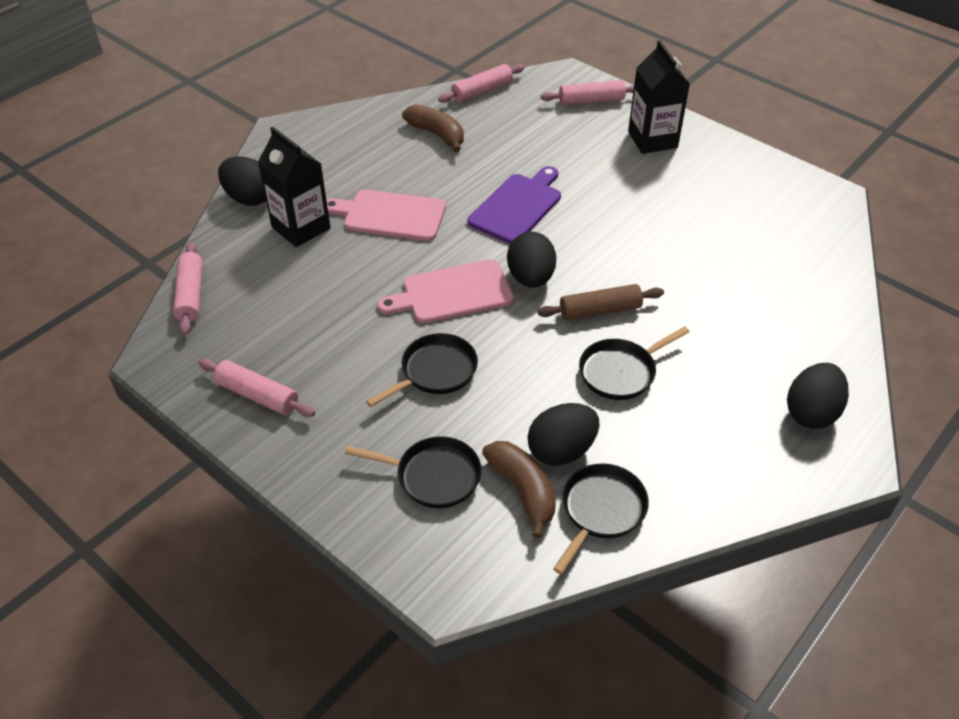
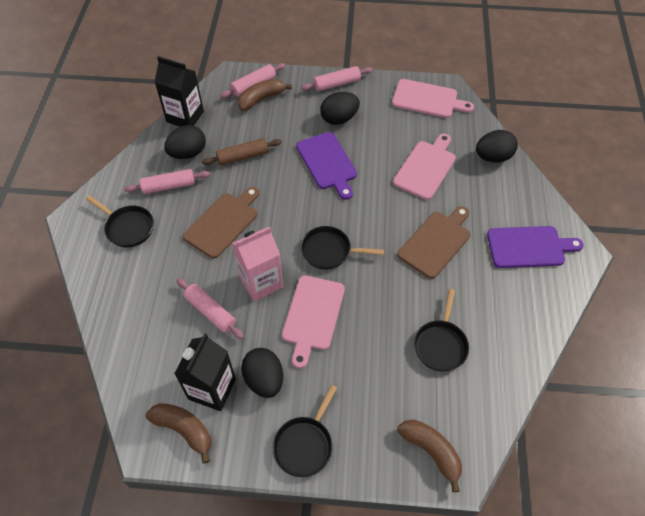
brown banana: [402,104,464,152] [482,441,556,539] = 2 -> [146,403,211,464] [238,79,292,111] [397,419,462,492] = 3
brown cutting board: none = 0 -> [183,187,259,259] [397,206,470,279] = 2
pink carton: none = 0 -> [232,227,283,302] = 1
pink cutting board: [326,189,446,241] [377,259,514,323] = 2 -> [282,276,345,369] [392,79,474,118] [393,134,456,200] = 3
purple cutting board: [468,166,561,244] = 1 -> [296,132,357,200] [487,226,584,268] = 2

